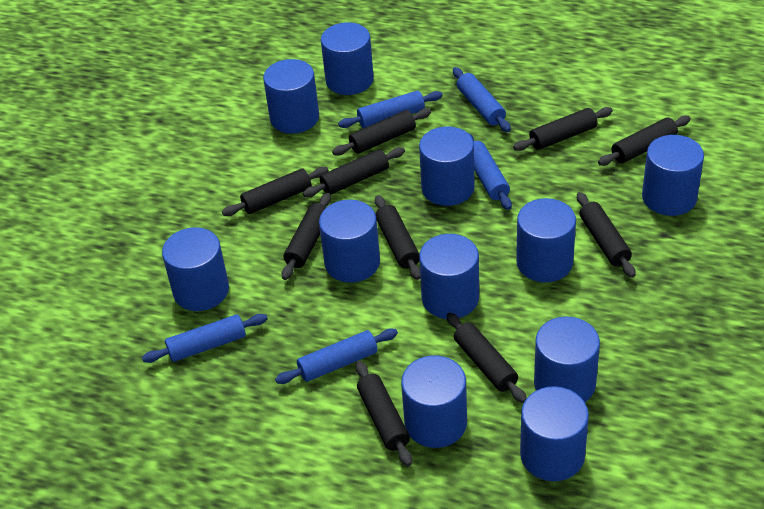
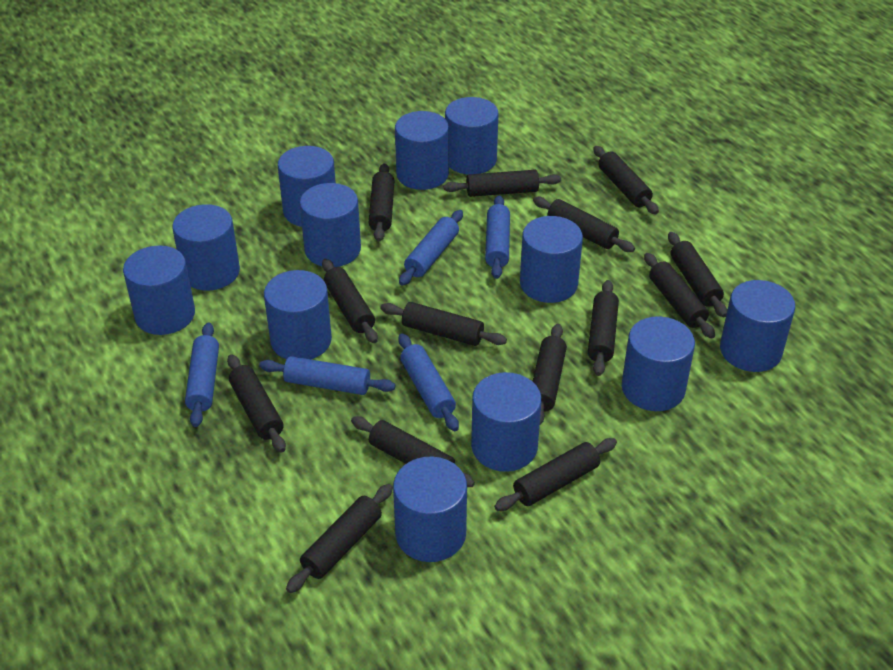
black rolling pin: [222,167,329,216] [282,193,331,280] [303,147,405,197] [332,108,431,156] [355,360,412,466] [375,195,420,280] [446,313,527,403] [513,107,613,151] [577,192,636,278] [598,116,691,166] = 10 -> [227,354,286,453] [286,484,393,593] [322,259,378,343] [351,416,475,487] [368,163,395,242] [380,302,507,346] [444,170,561,197] [494,438,617,511] [533,197,635,252] [533,324,567,424] [588,280,619,376] [593,146,659,214] [644,253,715,339] [668,232,727,318] = 14
blue cylinder: [162,227,229,311] [263,59,319,134] [319,200,380,283] [321,22,374,95] [401,355,467,448] [419,126,475,206] [419,234,479,319] [516,198,576,282] [520,386,589,481] [534,316,600,402] [642,135,704,216] = 11 -> [123,246,195,335] [172,204,240,291] [264,270,332,359] [278,146,336,227] [299,183,361,267] [393,457,467,562] [395,111,449,190] [445,97,498,174] [471,372,542,472] [520,216,583,303] [622,316,695,411] [720,280,795,372] = 12

